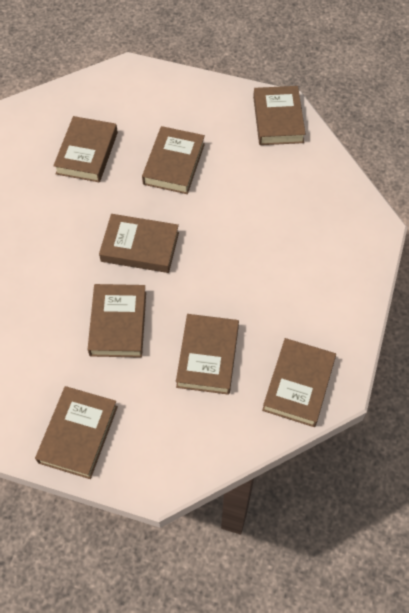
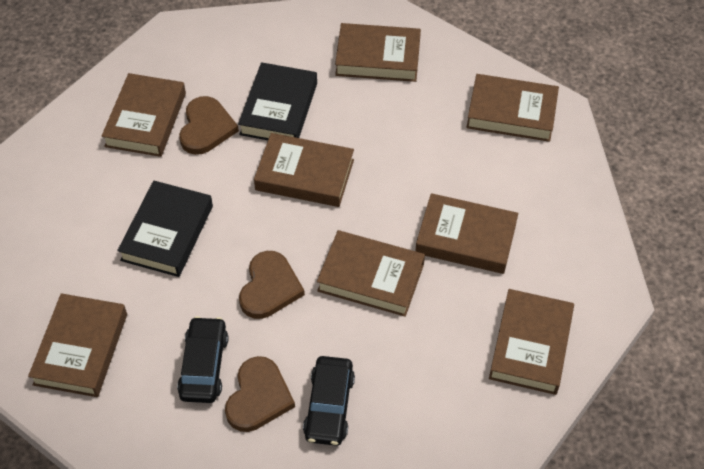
black book: none = 0 -> [117,181,213,277] [238,62,317,140] = 2
black car: none = 0 -> [177,316,229,403] [303,356,355,446] = 2
brown heart: none = 0 -> [179,96,239,155] [225,356,295,432] [239,251,305,319] = 3

